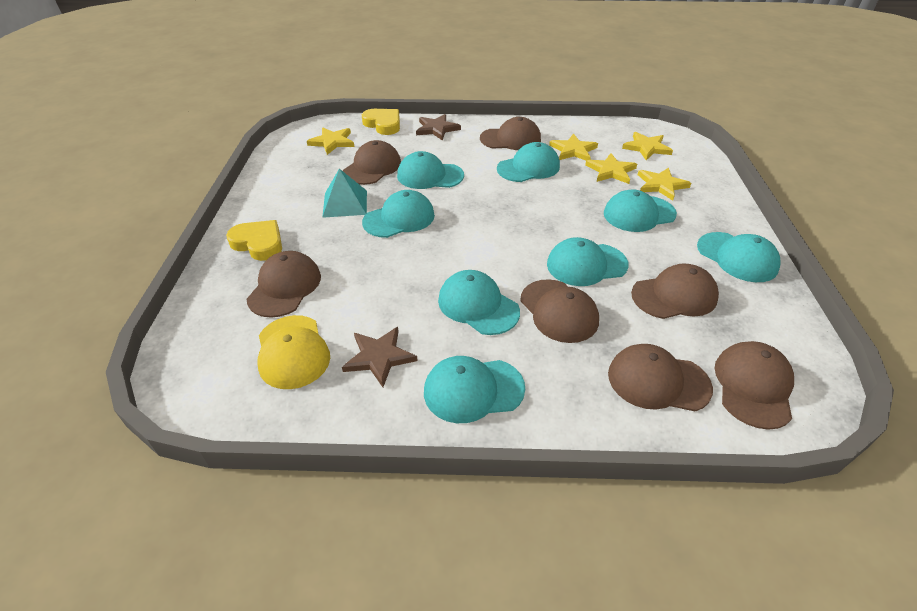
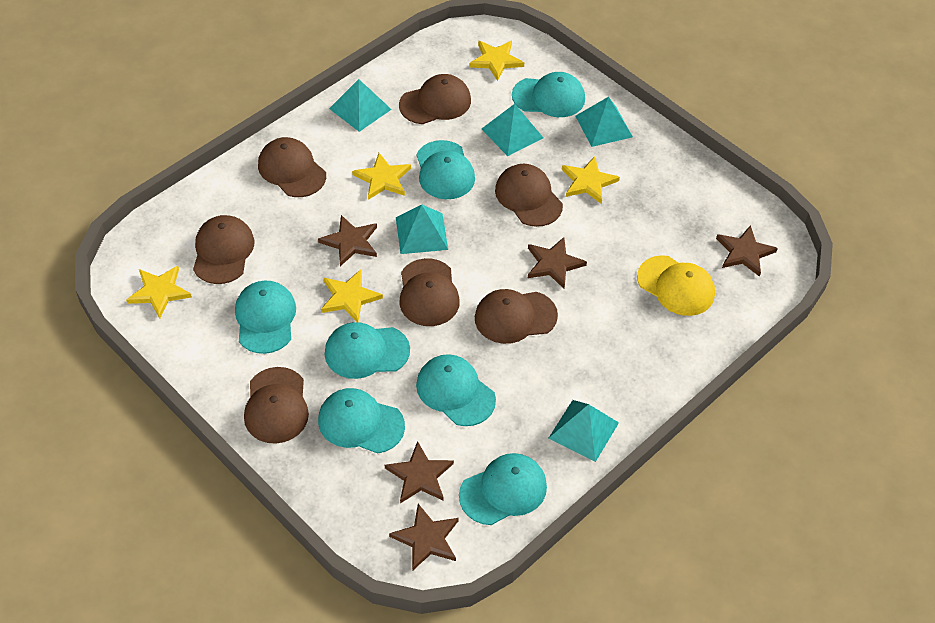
brown star: [342,327,418,387] [416,114,461,141] = 2 -> [318,215,377,266] [385,441,454,503] [389,504,459,571] [528,237,587,289] [716,225,778,277] = 5
turquoise cap: [362,190,435,238] [397,151,464,189] [424,356,525,423] [438,270,520,335] [497,142,560,182] [547,237,629,286] [604,189,677,232] [697,232,781,282] = 8 -> [235,281,296,354] [318,388,405,454] [325,322,410,379] [416,140,475,199] [416,354,496,426] [459,453,547,525] [512,72,585,117] = 7
turquoise pyramid: [322,169,367,218] = 1 -> [329,79,392,132] [396,205,448,254] [482,104,543,156] [549,400,619,462] [575,97,633,147] = 5
yellow heart: [226,220,282,261] [362,109,400,135] = 2 -> none = 0

